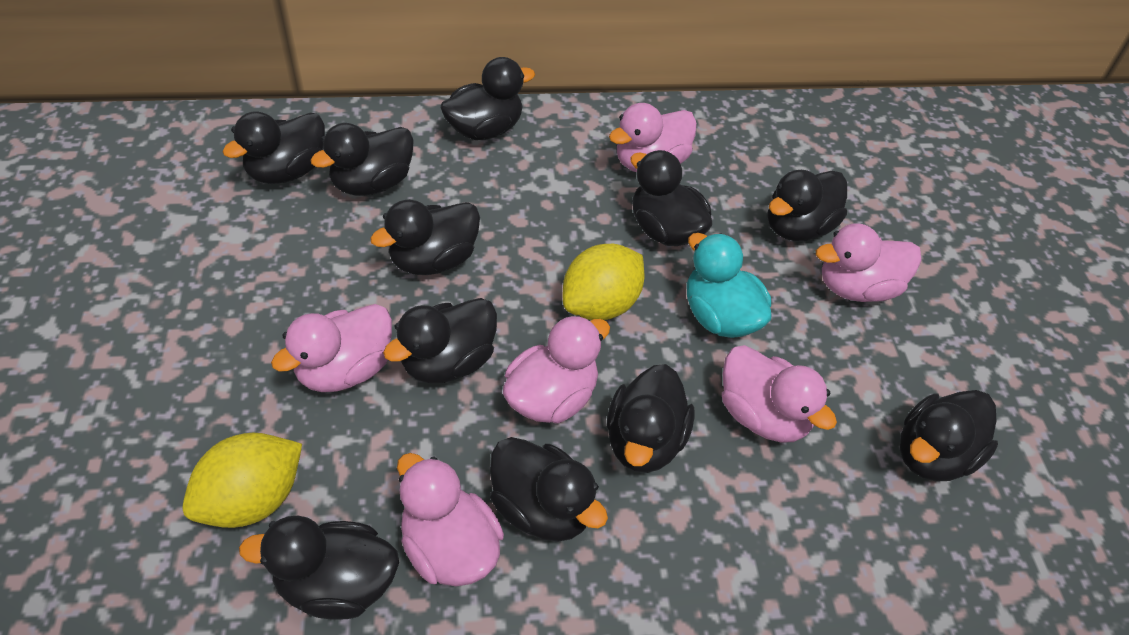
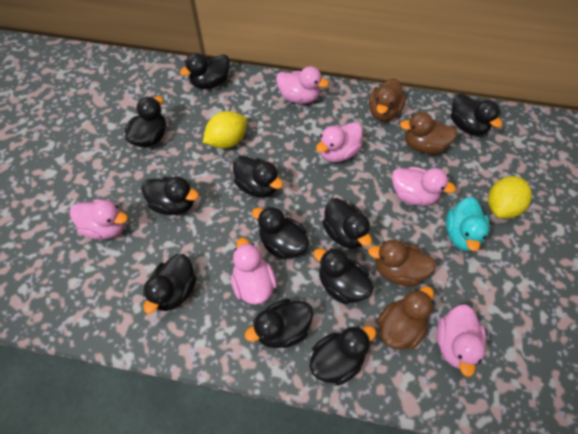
brown duck: none = 0 -> [368,240,436,287] [369,78,406,121] [377,286,434,350] [400,112,457,154] = 4

